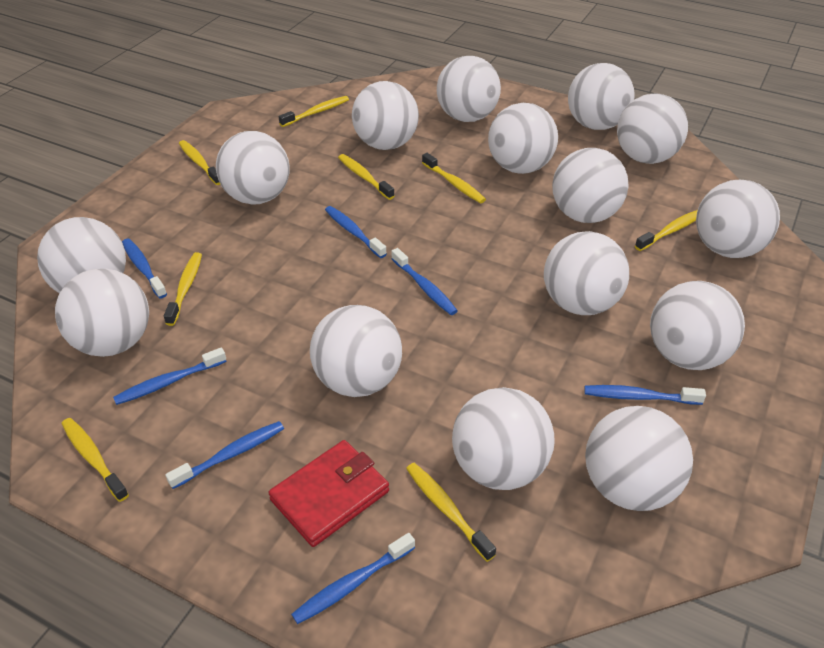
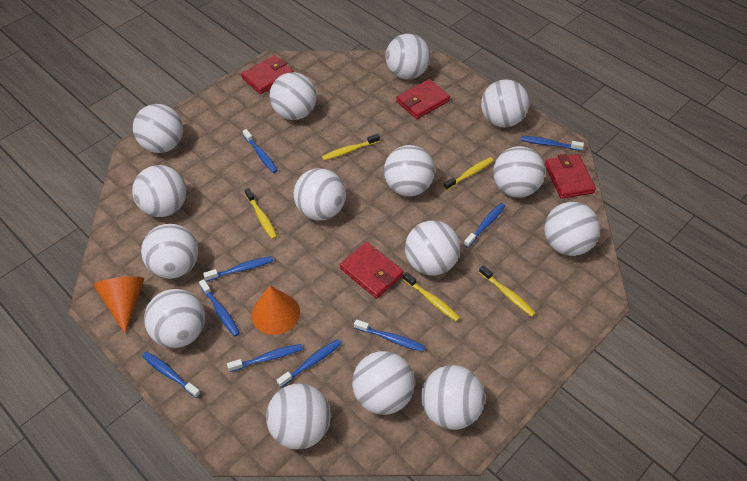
blue toothbrush: [113,347,227,405] [122,239,167,299] [165,421,284,489] [291,533,415,624] [325,206,387,258] [391,248,458,315] [584,385,706,405] = 7 -> [142,352,201,398] [199,279,240,336] [203,256,273,281] [227,344,303,372] [243,129,278,173] [277,339,341,387] [354,319,425,352] [464,203,505,248] [521,136,584,151] = 9
orange cone: none = 0 -> [93,276,144,334] [252,285,300,335] = 2
red wallet: [268,440,389,547] = 1 -> [241,55,294,94] [340,242,404,299] [396,79,450,119] [545,154,596,199] = 4
yellow toothbrush: [62,418,129,502] [164,252,202,326] [179,140,220,185] [279,96,349,127] [338,154,395,200] [406,463,496,562] [422,153,486,203] [635,210,697,251] = 8 -> [245,188,277,239] [322,134,380,160] [403,272,460,322] [444,157,494,190] [479,265,536,317] = 5

